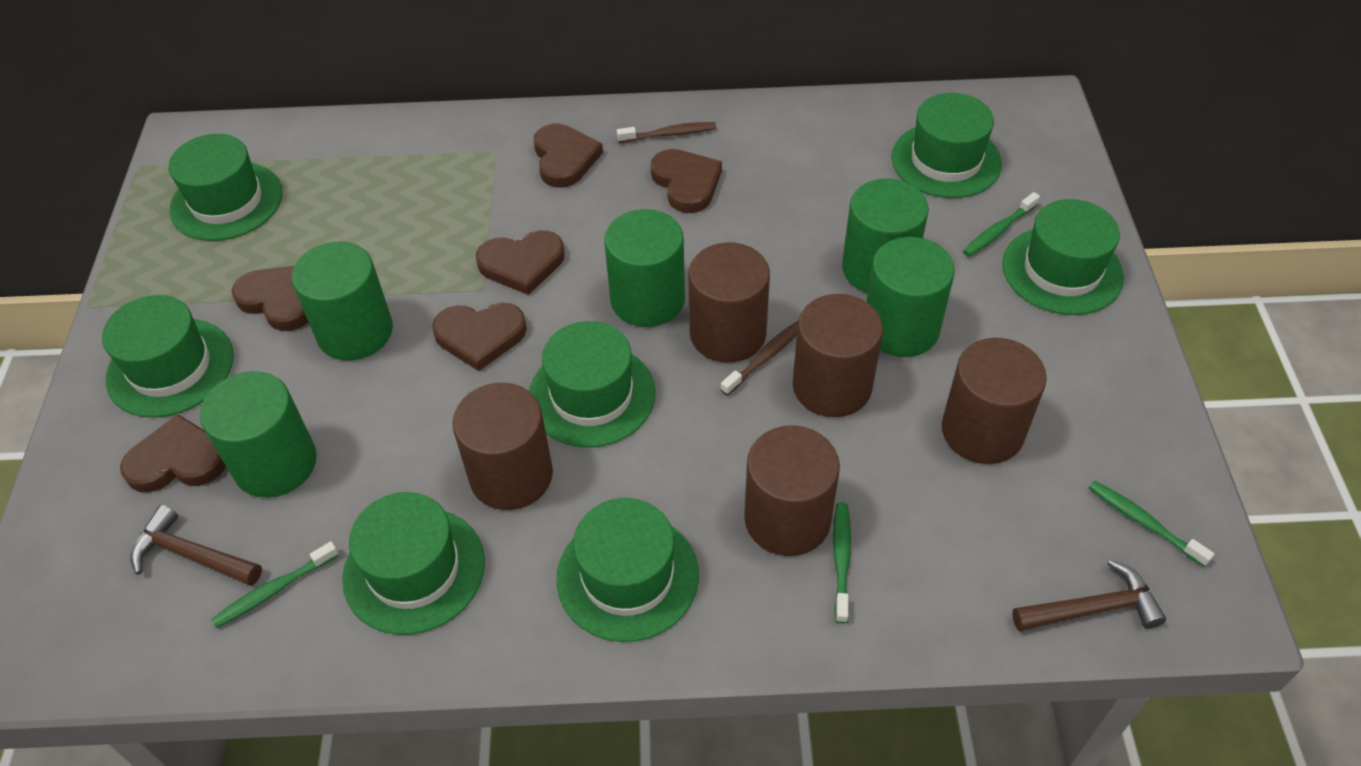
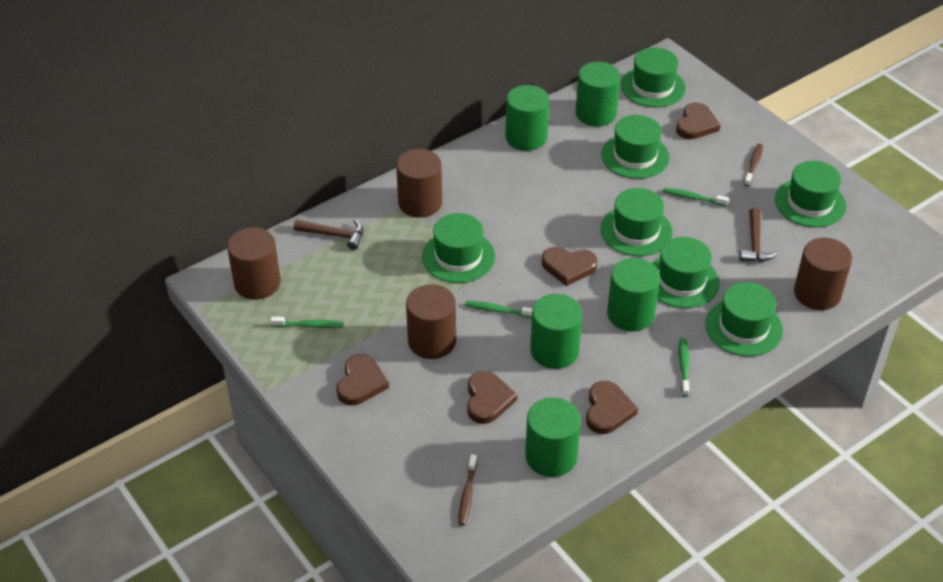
brown cylinder: [452,383,553,510] [688,242,770,363] [744,425,840,556] [792,294,883,417] [942,338,1047,464] = 5 -> [227,227,281,300] [396,149,442,218] [406,284,456,359] [794,238,852,310] = 4
brown heart: [120,414,226,493] [232,266,308,331] [432,303,527,371] [476,230,565,295] [533,124,603,188] [650,149,722,213] = 6 -> [336,354,389,405] [467,371,517,424] [542,247,597,286] [586,381,638,434] [676,102,720,139] = 5

